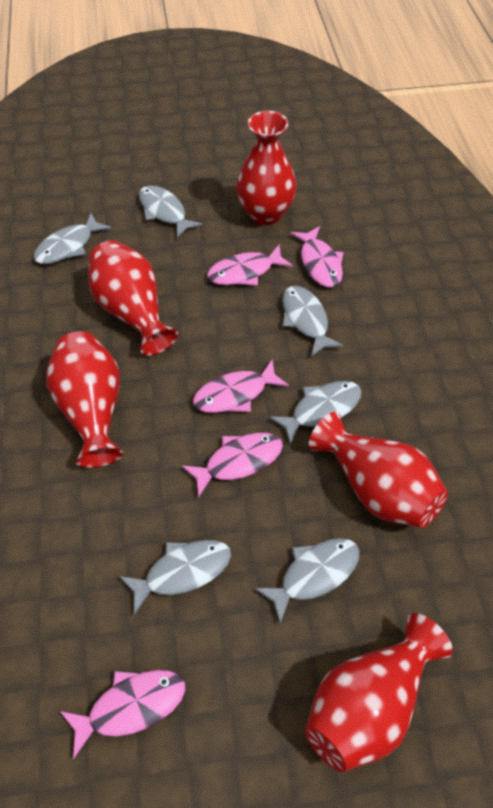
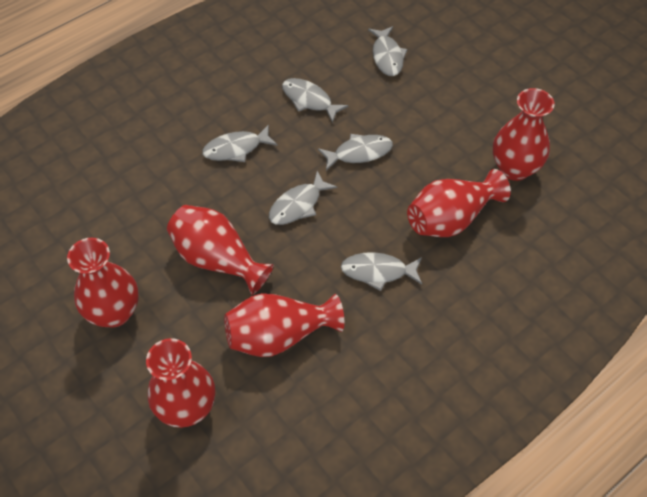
pink fish: [60,670,185,759] [182,433,283,498] [193,359,289,413] [207,244,293,286] [290,226,344,287] = 5 -> none = 0
red vase: [46,331,123,468] [88,240,178,356] [236,111,297,225] [305,613,453,772] [309,412,448,528] = 5 -> [67,238,139,328] [146,338,215,428] [167,205,274,295] [224,293,344,357] [407,169,511,237] [493,88,555,181] = 6

